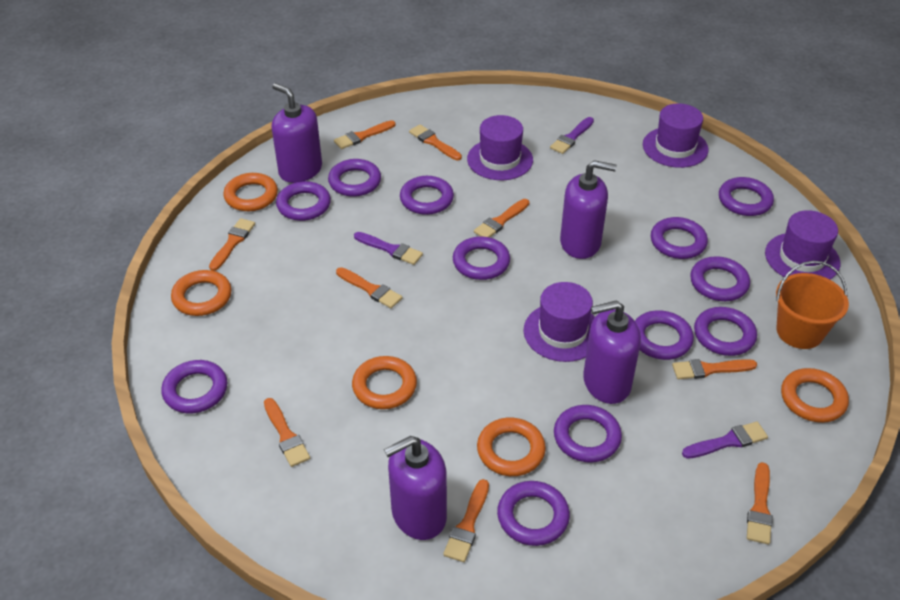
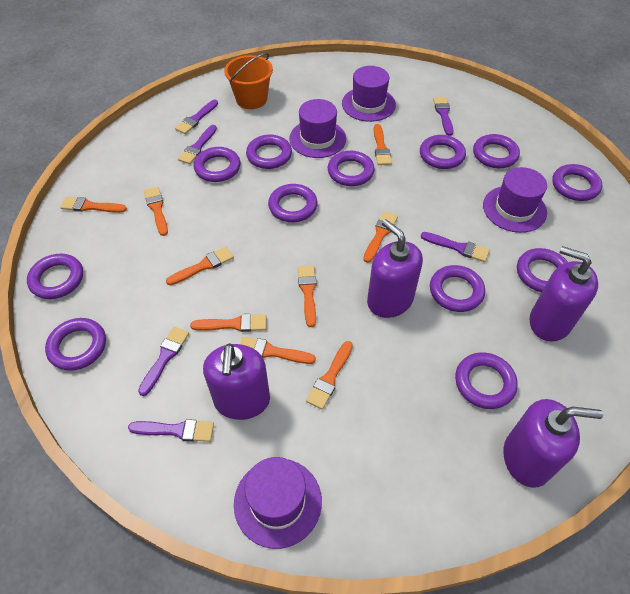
orange ring: [171,270,232,316] [223,173,278,211] [352,356,417,409] [477,418,546,476] [781,368,849,423] = 5 -> none = 0
purple brush: [354,232,423,265] [550,117,594,154] [682,421,768,459] = 3 -> [128,419,214,442] [138,327,189,396] [175,100,218,134] [178,125,217,164] [421,232,490,262] [433,97,454,136] = 6

